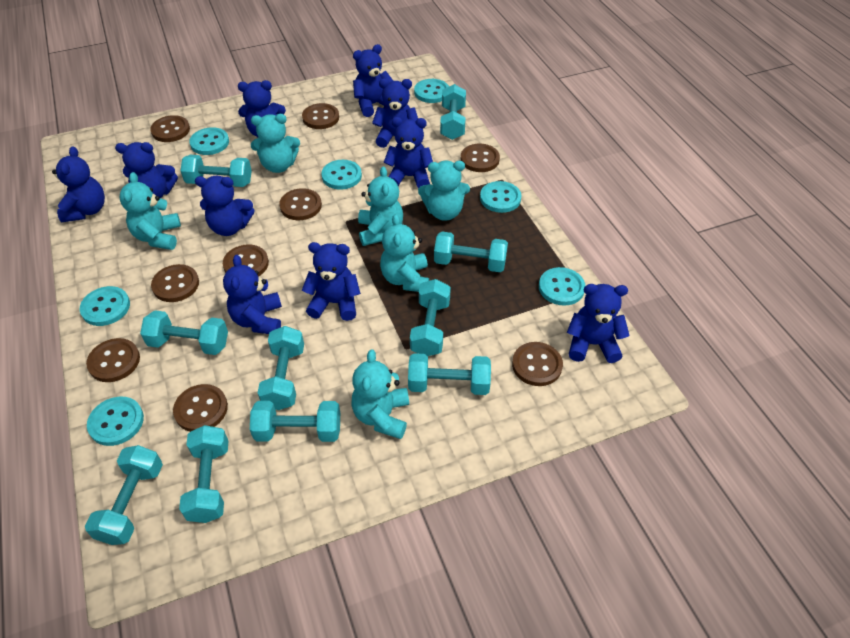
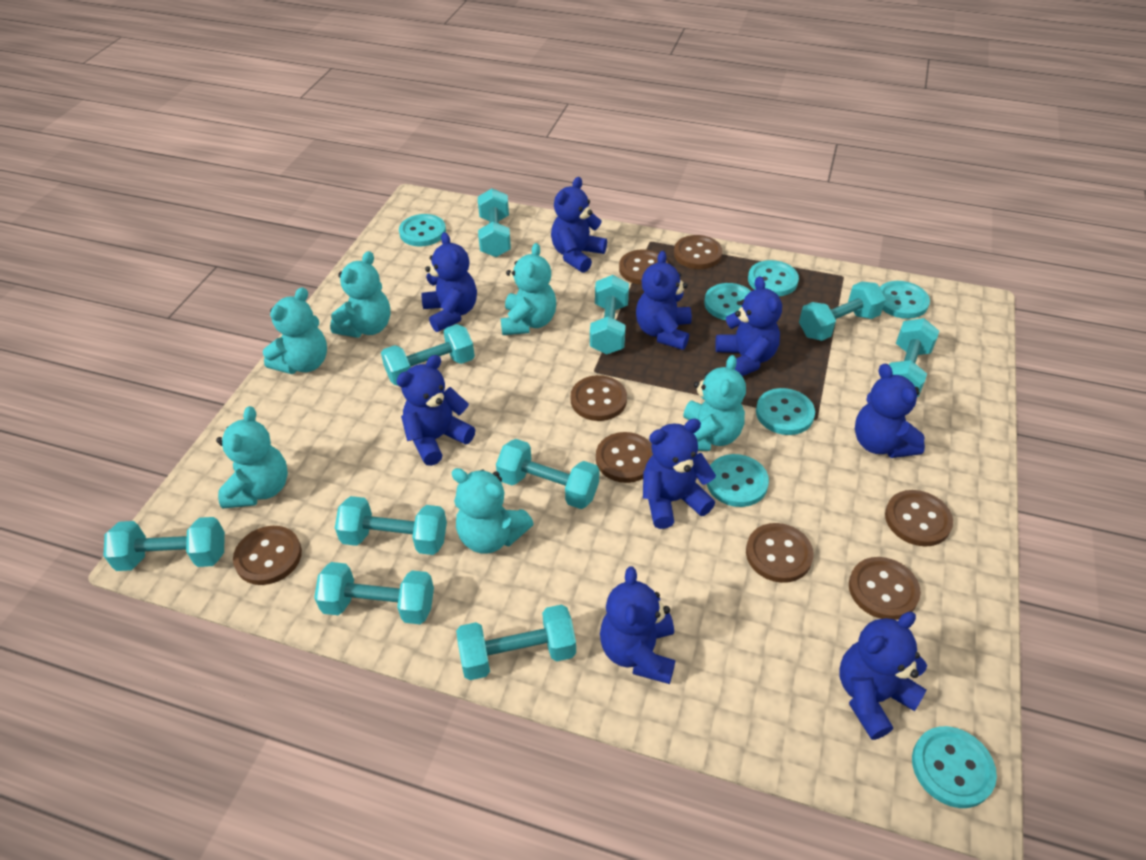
blue teddy bear: [52,146,105,223] [115,142,178,198] [195,176,255,236] [223,255,282,334] [238,80,286,138] [302,242,361,321] [353,44,393,117] [372,79,418,148] [384,117,433,188] [567,284,630,363] = 10 -> [396,355,475,466] [421,232,477,332] [551,177,607,273] [600,566,675,684] [636,251,692,350] [643,419,716,529] [715,276,782,376] [840,612,927,740] [855,363,925,458] = 9
brown button: [86,338,140,382] [150,115,190,142] [151,264,199,302] [173,384,228,432] [223,244,269,277] [279,188,322,220] [302,103,339,129] [461,144,500,172] [512,342,563,386] = 9 -> [233,526,302,585] [571,375,627,421] [596,432,653,483] [619,249,668,285] [674,235,722,269] [746,523,814,583] [849,557,921,620] [885,490,953,546] = 8

